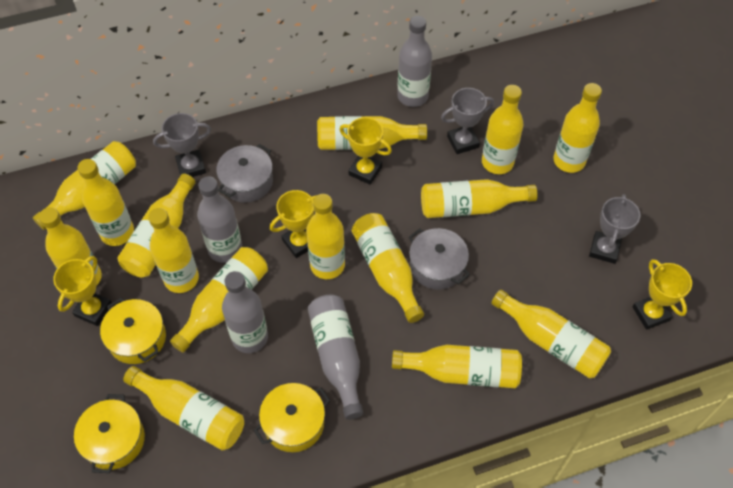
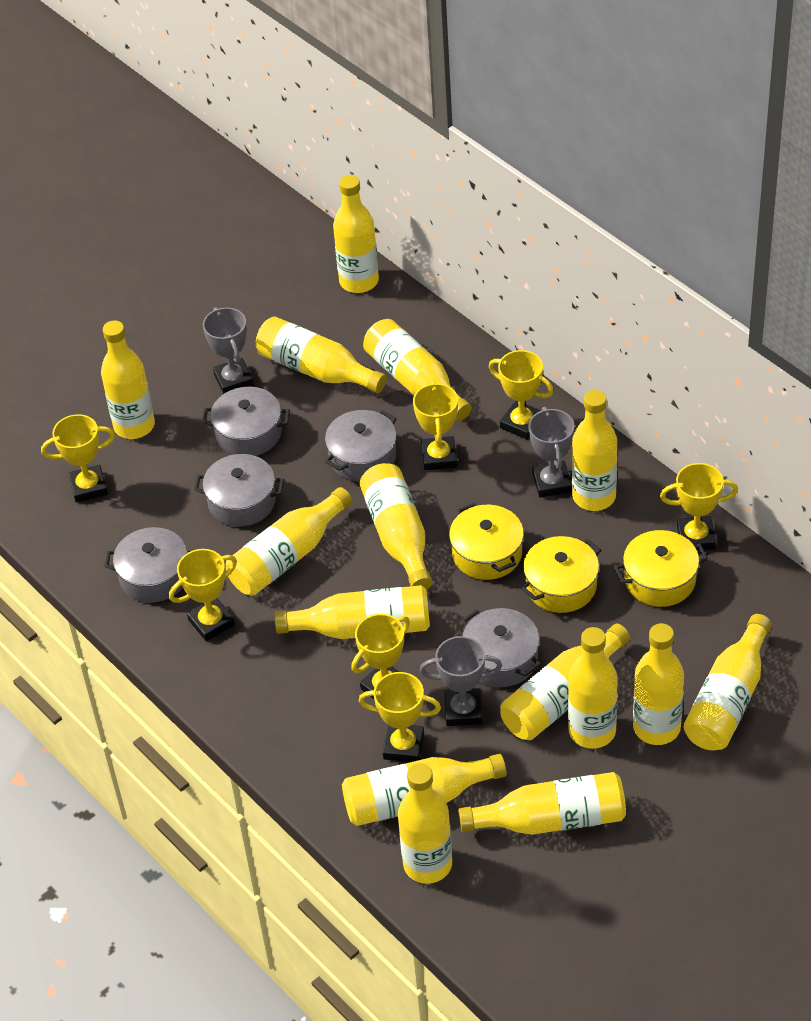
grey bottle: [197,176,242,263] [222,271,268,353] [308,295,363,420] [397,16,432,107] = 4 -> none = 0
grey pot: [216,144,273,203] [409,228,470,290] = 2 -> [104,527,191,603] [194,454,284,527] [202,387,290,456] [325,410,397,481] [462,608,540,687] = 5
yellow trophy: [53,256,112,326] [270,190,317,258] [339,117,392,185] [633,259,692,330] = 4 -> [41,414,115,503] [169,549,237,641] [351,614,410,699] [359,672,441,762] [413,381,458,470] [489,350,554,440] [660,463,738,551] = 7

